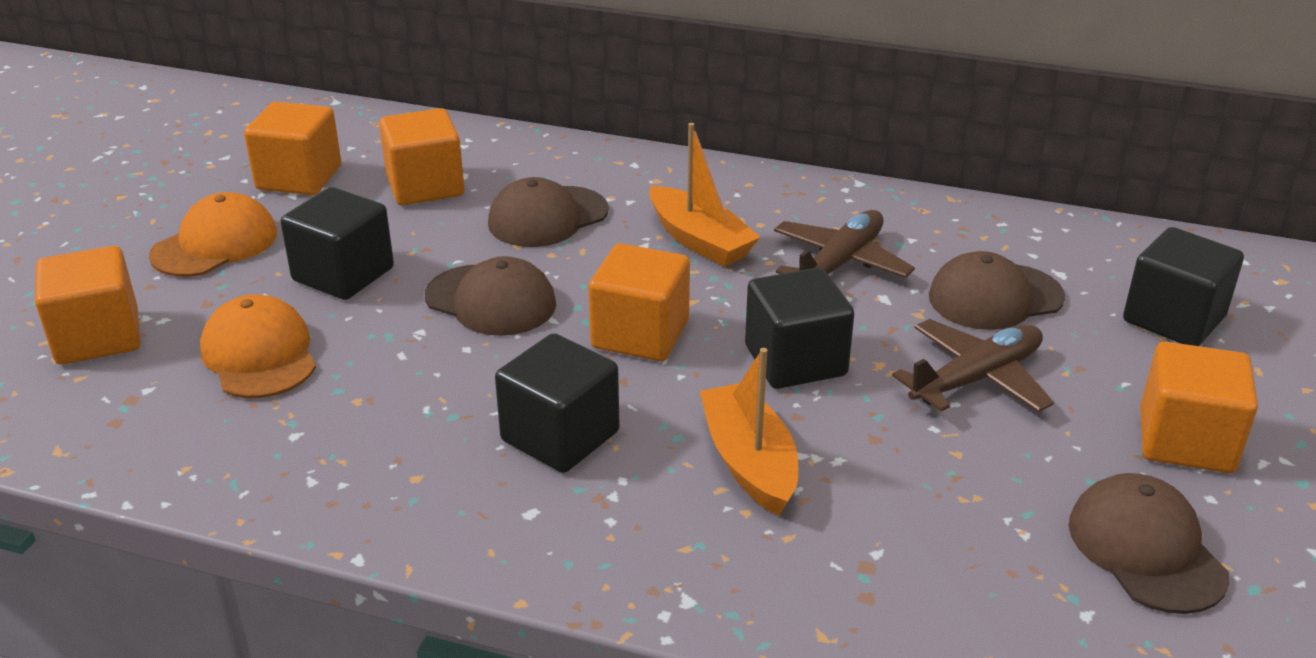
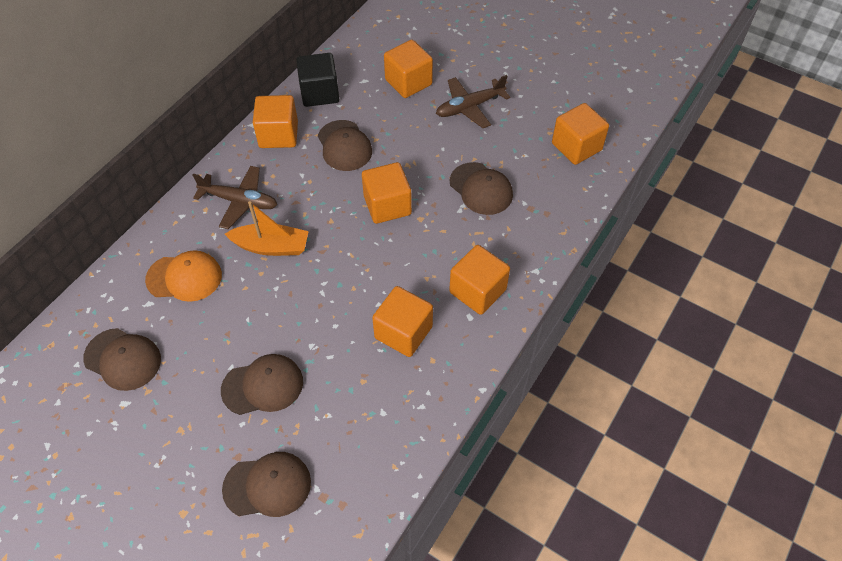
black cube: [281,187,394,300] [495,333,620,473] [745,268,854,389] [1123,227,1244,346] = 4 -> [296,53,339,107] = 1
brown cap: [425,256,556,336] [488,177,609,247] [929,251,1065,330] [1069,473,1229,614] = 4 -> [83,328,161,391] [221,354,303,415] [222,452,311,517] [318,120,372,171] [450,162,513,215] = 5
orange boat: [649,123,760,267] [700,348,798,516] = 2 -> [225,201,309,256] = 1
orange cap: [149,192,277,277] [200,294,316,398] = 2 -> [145,250,222,302] = 1
orange cube: [35,246,140,364] [244,102,341,195] [379,108,465,205] [589,243,690,361] [1140,342,1258,473] = 5 -> [253,95,298,148] [362,162,412,224] [372,286,433,357] [384,40,433,98] [449,245,510,315] [552,103,609,165] = 6

